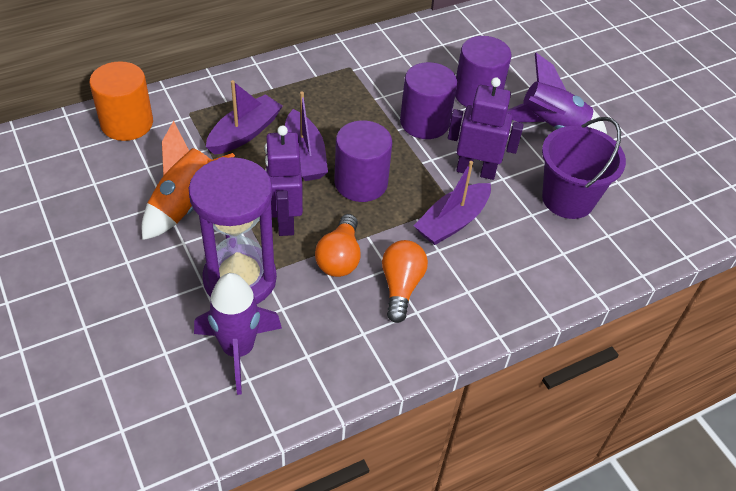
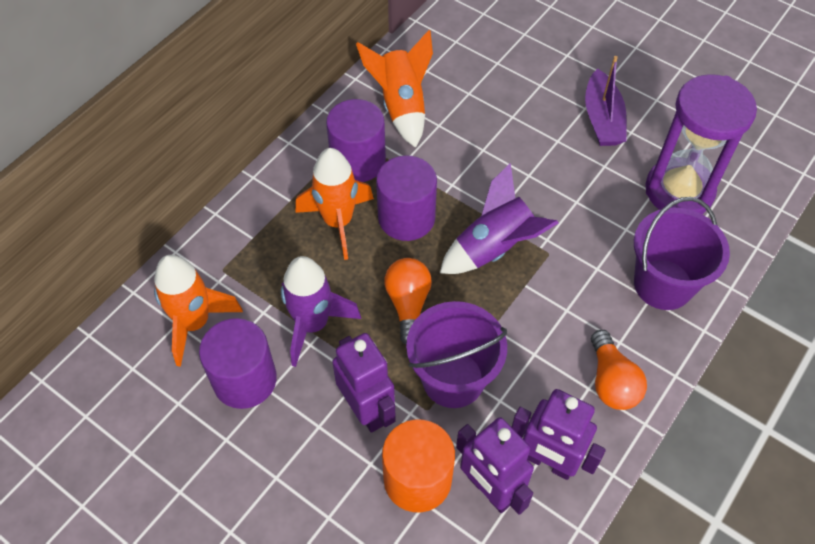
orange rocket: [141,121,235,240] = 1 -> [154,255,243,367] [295,148,374,260] [356,30,433,148] = 3
purple boat: [206,80,283,155] [285,91,328,181] [414,161,491,245] = 3 -> [585,56,626,146] = 1
purple bucket: [542,117,626,219] = 1 -> [406,301,507,408] [634,197,730,310] = 2
purple robot: [264,125,303,236] [448,77,523,180] = 2 -> [332,333,396,433] [456,417,534,515] [512,389,606,480] = 3

